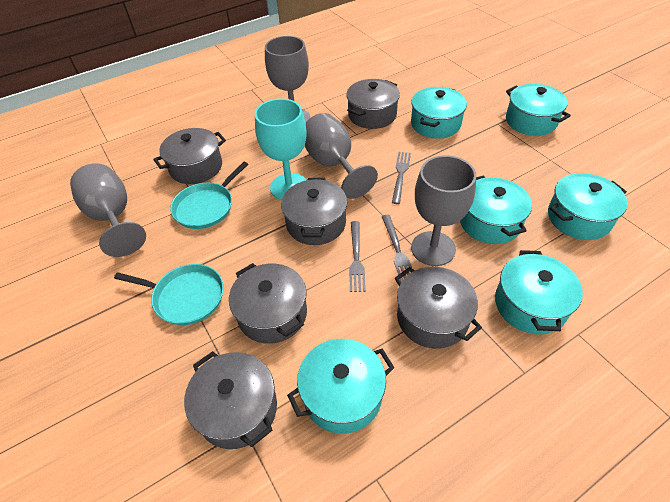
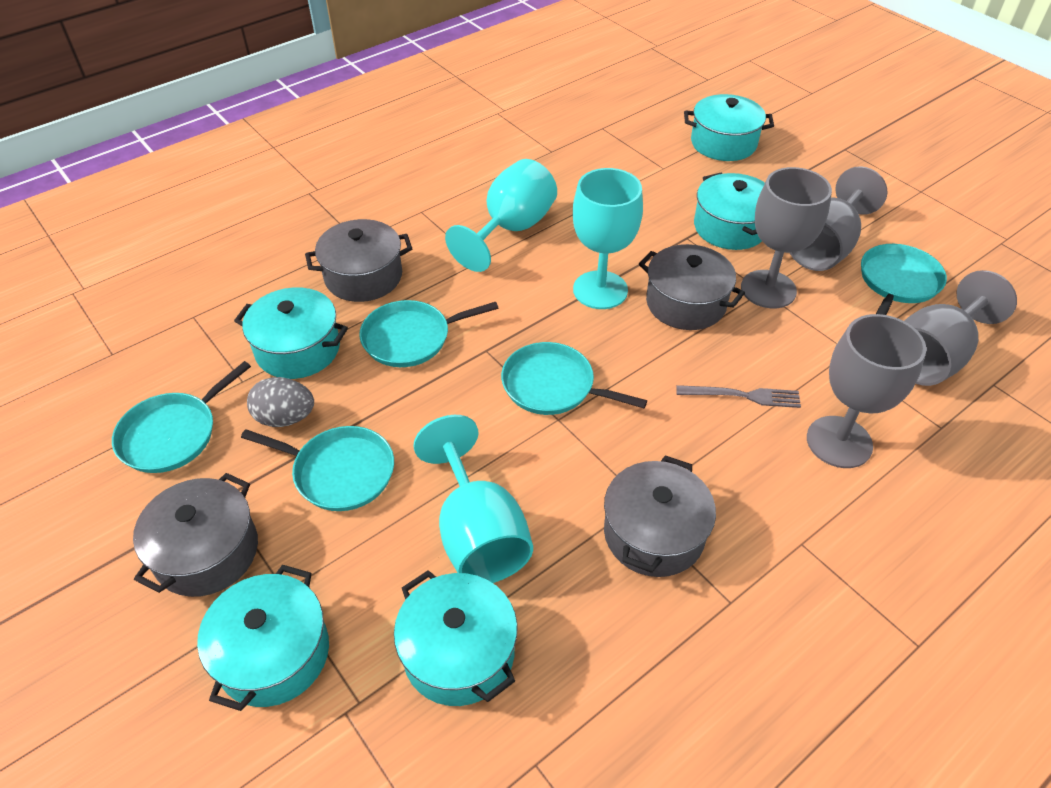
grey egg: none = 0 -> [247,377,314,427] = 1
grey fork: [349,221,366,292] [382,215,412,282] [392,152,411,204] = 3 -> [676,385,801,408] = 1
grey pot: [153,128,226,184] [184,351,277,449] [229,263,307,344] [281,178,347,245] [346,79,400,129] [395,267,482,349] = 6 -> [133,473,258,597] [305,219,412,302] [604,455,716,577] [639,244,745,330] = 4
turquoise goblet: [255,99,307,200] = 1 -> [413,415,533,583] [445,159,557,272] [573,168,643,309] = 3
turquoise pan: [114,264,224,325] [170,162,248,229] = 2 -> [112,361,251,473] [241,426,394,511] [359,300,499,367] [501,342,647,415] [861,244,947,315] = 5
turquoise pot: [287,339,395,434] [411,87,467,139] [460,175,532,244] [495,250,583,334] [506,84,571,136] [548,173,628,240] = 6 -> [197,565,329,711] [234,287,348,379] [394,570,518,706] [684,94,774,161] [694,172,765,250] = 5

